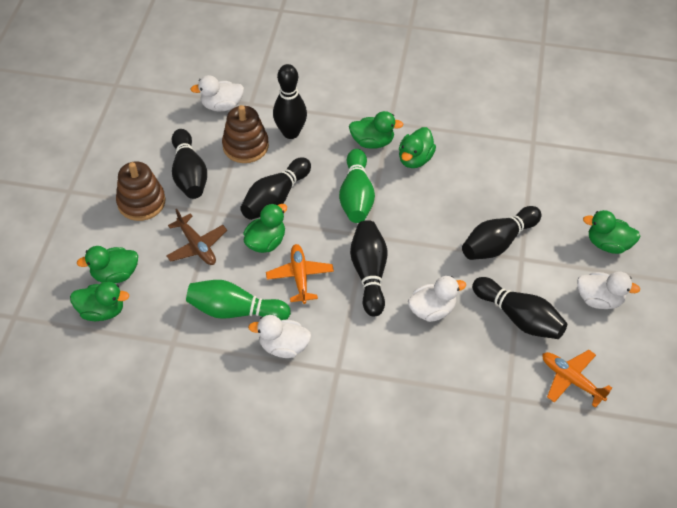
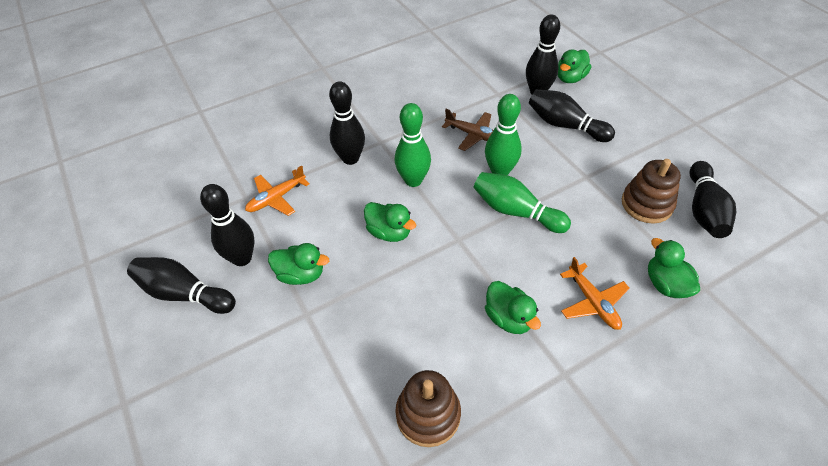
green bowling pin: [186,280,291,320] [339,149,375,223] = 2 -> [395,103,431,187] [474,172,571,233] [485,94,522,175] = 3
green duck: [70,281,129,321] [77,246,138,283] [243,203,287,253] [349,111,404,149] [399,127,436,168] [583,210,641,254] = 6 -> [268,243,329,285] [364,202,416,242] [485,281,541,334] [558,49,591,83] [648,238,700,298] = 5
white duck: [190,75,244,111] [248,315,311,358] [408,276,466,322] [577,271,640,309] = 4 -> none = 0

